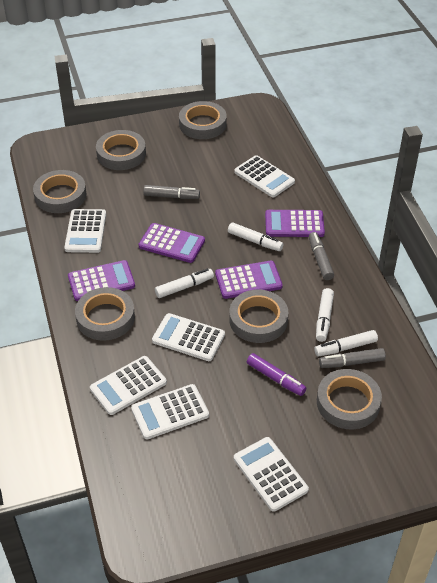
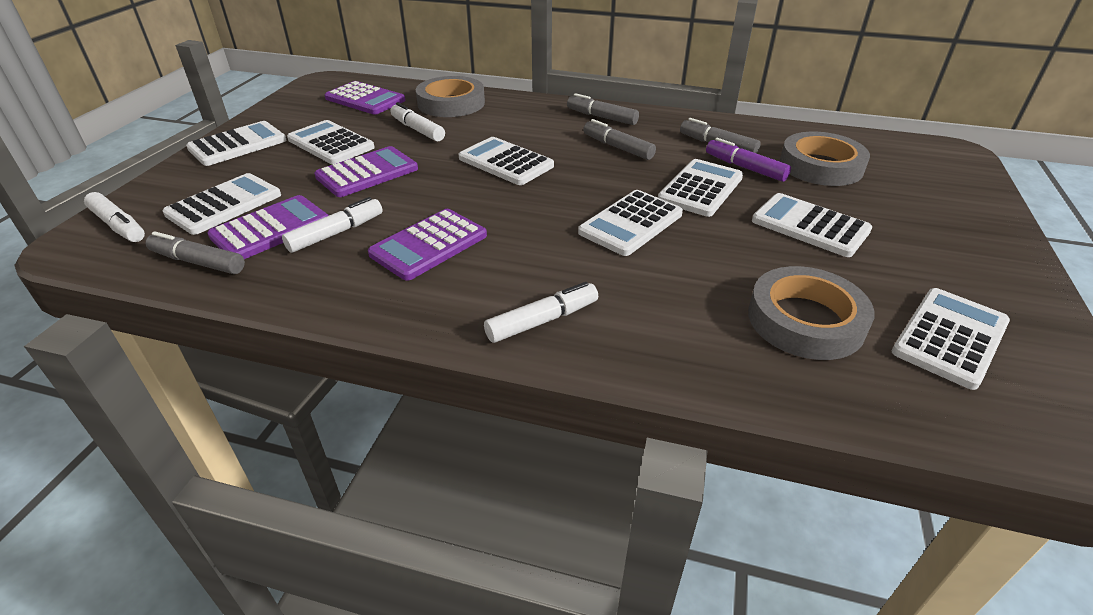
grey marker: [144,185,200,199] [309,232,334,280] [319,348,386,368] = 3 -> [145,231,245,274] [567,93,639,125] [583,119,656,160] [680,118,761,154] = 4
grey tape: [33,170,87,213] [75,287,135,341] [96,130,146,170] [179,101,227,139] [229,290,288,343] [317,369,382,429] = 6 -> [416,76,485,117] [748,266,875,360] [780,132,870,186] = 3
white calculator: [64,209,106,253] [90,356,167,415] [131,384,209,439] [152,313,225,361] [234,155,295,197] [234,437,309,512] = 6 -> [163,173,281,235] [186,121,286,166] [287,120,375,165] [459,137,554,185] [578,190,683,256] [658,159,743,217] [752,193,872,257] [891,288,1010,390] = 8

